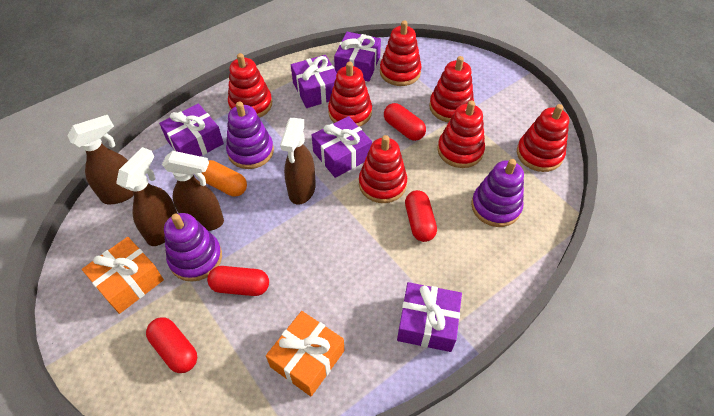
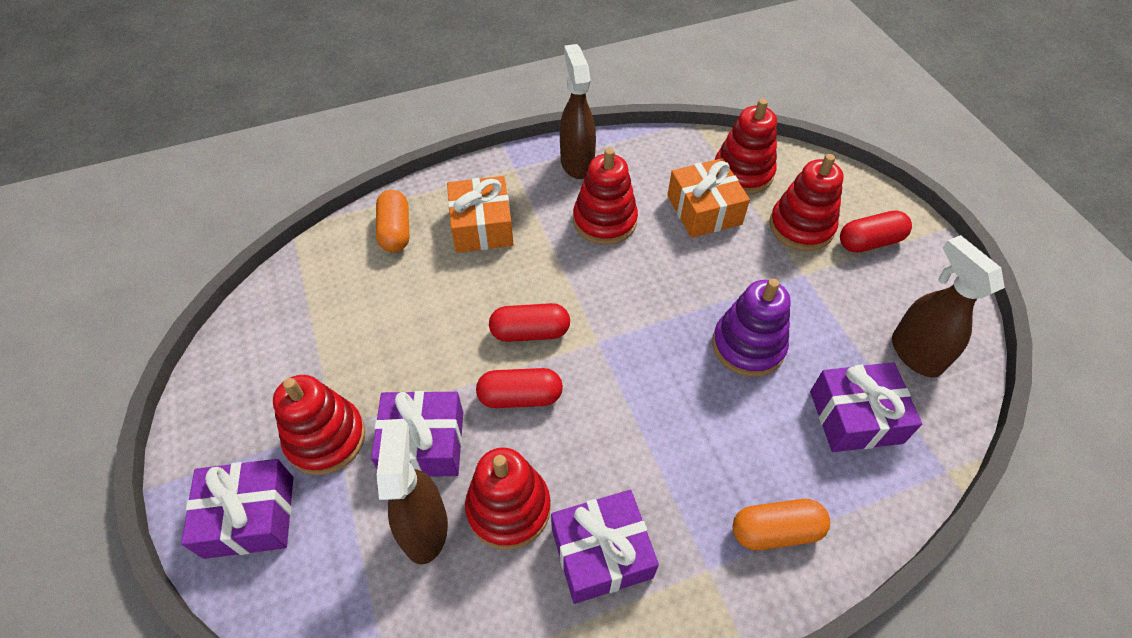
brown spray bottle: [68,115,134,204] [116,147,178,246] [162,151,224,231] [280,118,316,205] = 4 -> [377,419,448,564] [560,44,596,179] [892,235,1005,378] = 3
orange capsule: [202,160,247,197] = 1 -> [376,190,409,252] [733,499,830,550] = 2
purple gift: [159,103,224,156] [291,55,337,108] [312,116,372,178] [334,32,381,82] [397,282,462,352] = 5 -> [181,459,293,559] [371,391,463,477] [551,490,659,604] [810,362,922,452] = 4
purple stacking toy: [164,213,222,282] [226,101,274,169] [471,159,524,227] = 3 -> [712,279,791,377] = 1
red capsule: [146,317,197,373] [207,266,269,296] [384,103,426,141] [405,190,437,242] = 4 -> [476,368,563,408] [489,303,570,342] [840,211,912,253] = 3
red stacking toy: [228,53,272,118] [328,62,372,127] [359,135,407,203] [380,21,422,86] [429,56,474,122] [437,100,485,168] [517,104,569,172] = 7 -> [273,375,366,475] [465,448,551,550] [573,148,638,245] [715,99,777,194] [769,154,844,251] = 5

